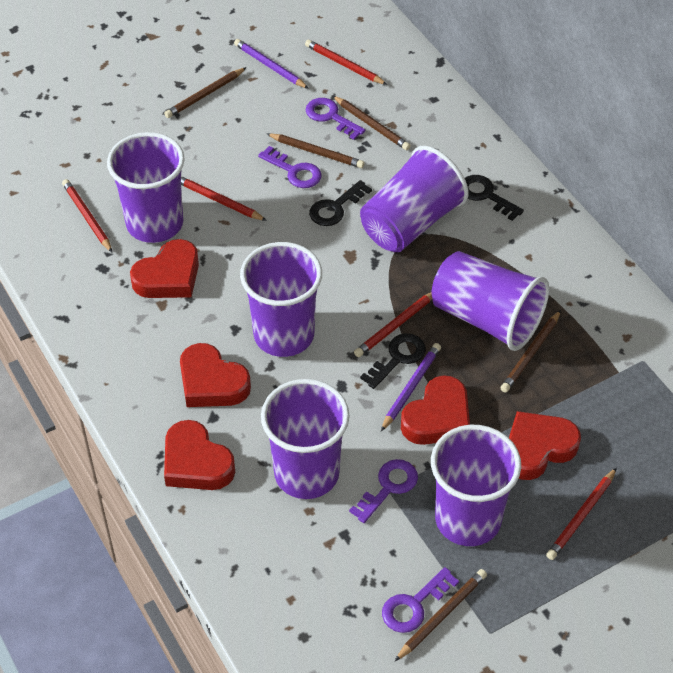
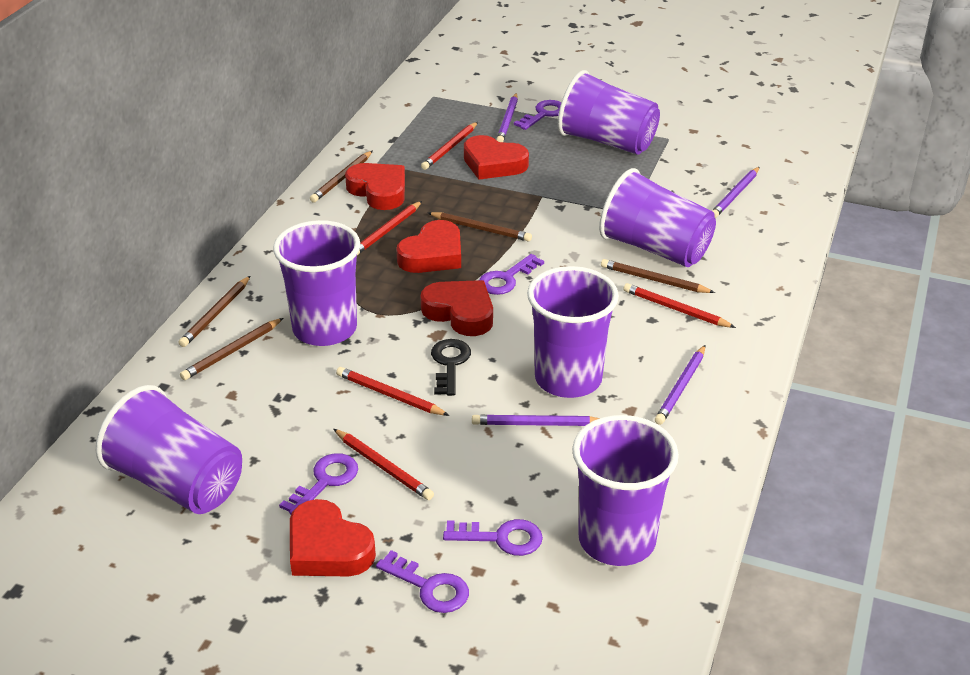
black key: [309,180,372,226] [360,333,426,389] [465,175,524,221] = 3 -> [431,339,471,396] = 1
purple key: [258,146,322,188] [306,98,365,140] [349,459,418,523] [382,567,459,633] = 4 -> [279,453,358,515] [376,550,469,613] [443,519,543,556] [479,254,544,295] [514,100,561,130] = 5
purple pencil: [234,39,309,89] [381,343,441,431] = 2 -> [472,415,600,426] [496,93,518,142] [655,345,705,425] [712,167,759,218] = 4

